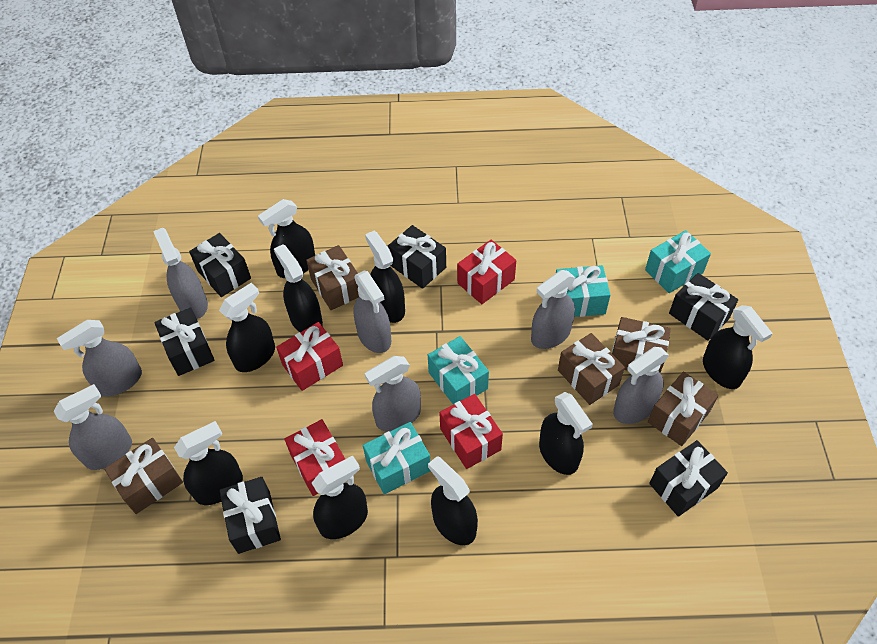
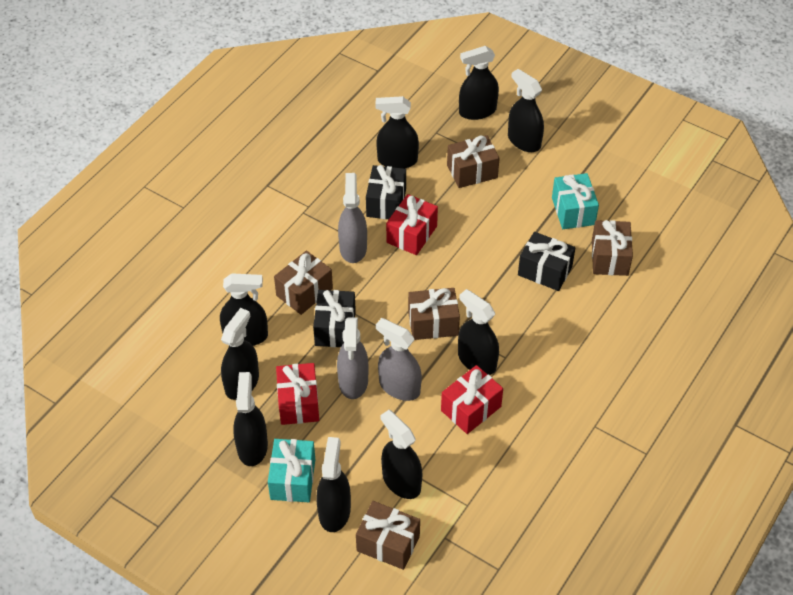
black gift: [154,307,215,376] [189,233,251,297] [219,477,281,554] [388,225,446,289] [649,440,728,517] [669,273,738,341] = 6 -> [313,290,356,347] [366,165,406,219] [518,232,575,291] = 3
grey spray bottle: [54,384,132,470] [57,320,142,397] [153,228,208,319] [353,271,391,353] [365,356,421,432] [531,270,575,349] [613,347,669,424] = 7 -> [337,317,369,399] [338,173,367,263] [376,318,422,401] = 3
red gift: [276,322,343,391] [284,419,345,496] [439,394,503,469] [457,240,516,304] = 4 -> [276,363,319,425] [386,194,438,255] [441,365,503,434] = 3
turquoise gift: [363,422,431,494] [428,336,489,405] [556,265,610,317] [645,230,711,293] = 4 -> [268,439,315,502] [552,173,599,229] = 2

